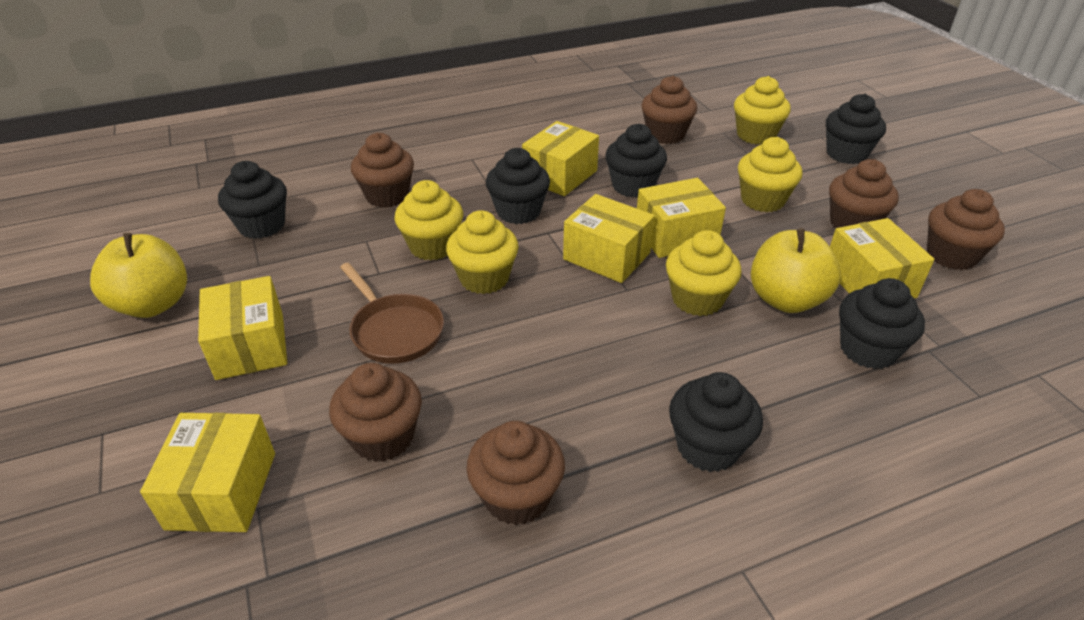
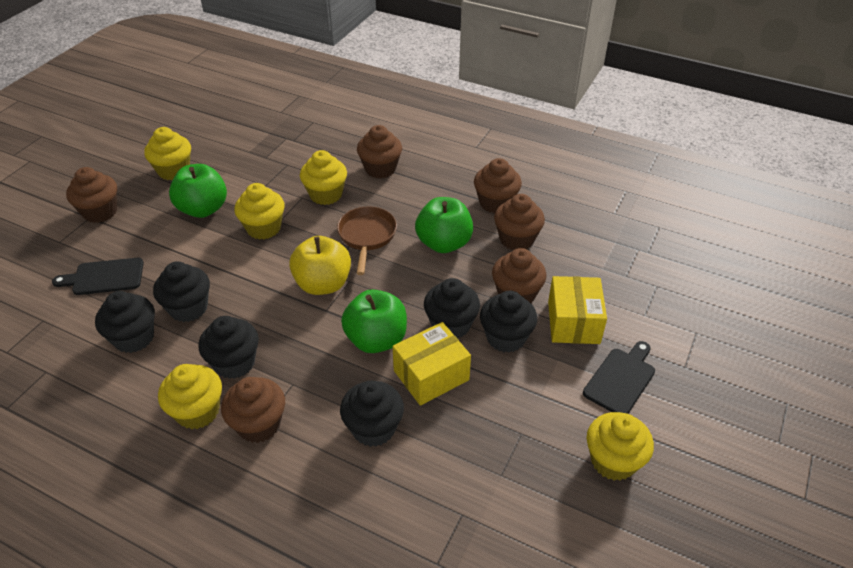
black cutting board: none = 0 -> [52,258,144,295] [583,341,655,414] = 2
green apple: none = 0 -> [169,164,227,218] [341,289,407,353] [415,197,473,253] = 3
yellow apple: [90,233,187,318] [751,228,841,313] = 2 -> [289,236,351,295] = 1
yellow box: [140,413,275,532] [198,276,287,380] [522,121,599,196] [563,194,655,283] [637,178,726,258] [830,218,934,298] = 6 -> [393,322,471,406] [548,276,607,344] = 2

